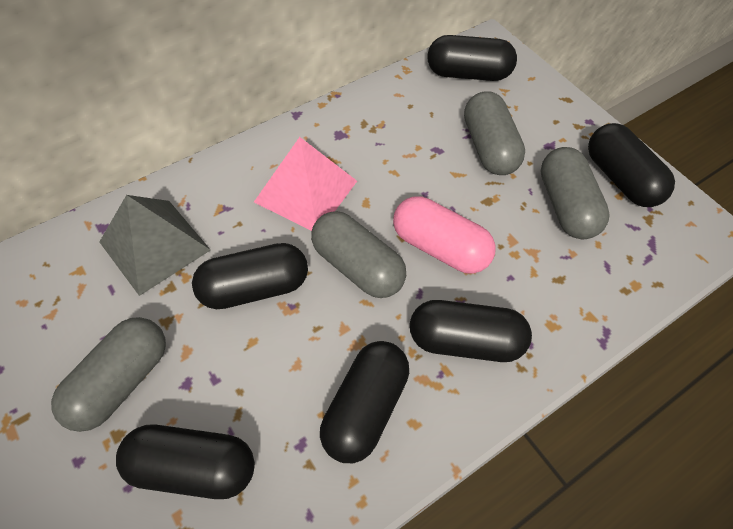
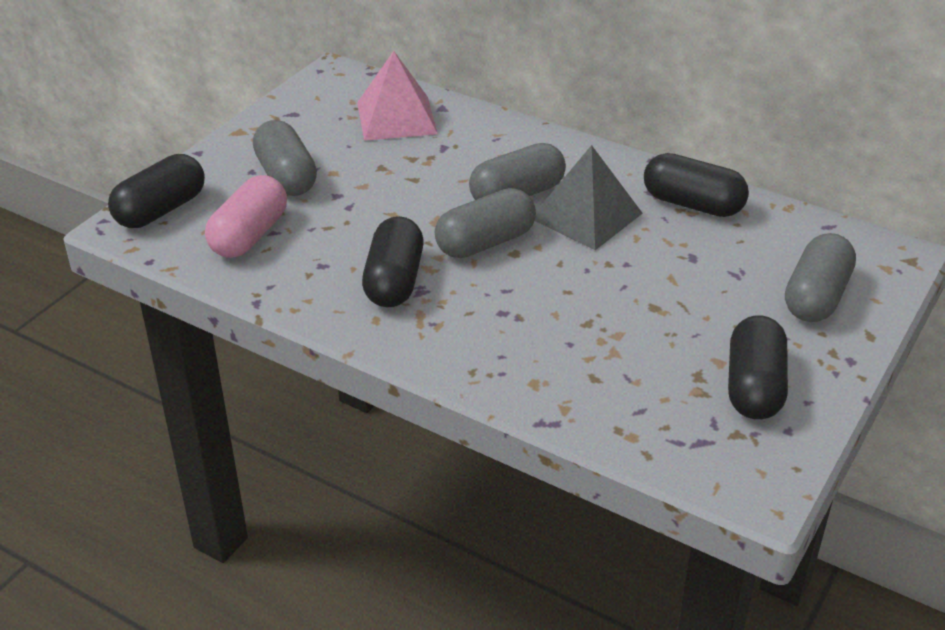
black capsule: [116,424,255,499] [192,243,308,309] [320,341,409,463] [410,300,532,362] [427,35,517,81] [588,123,675,207] = 6 -> [108,154,205,228] [362,216,424,307] [644,153,749,217] [728,315,788,419] = 4

